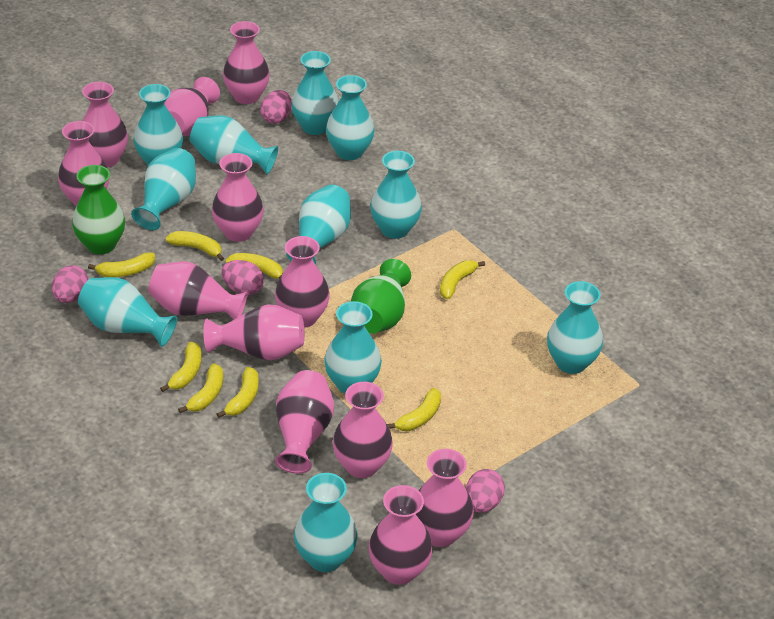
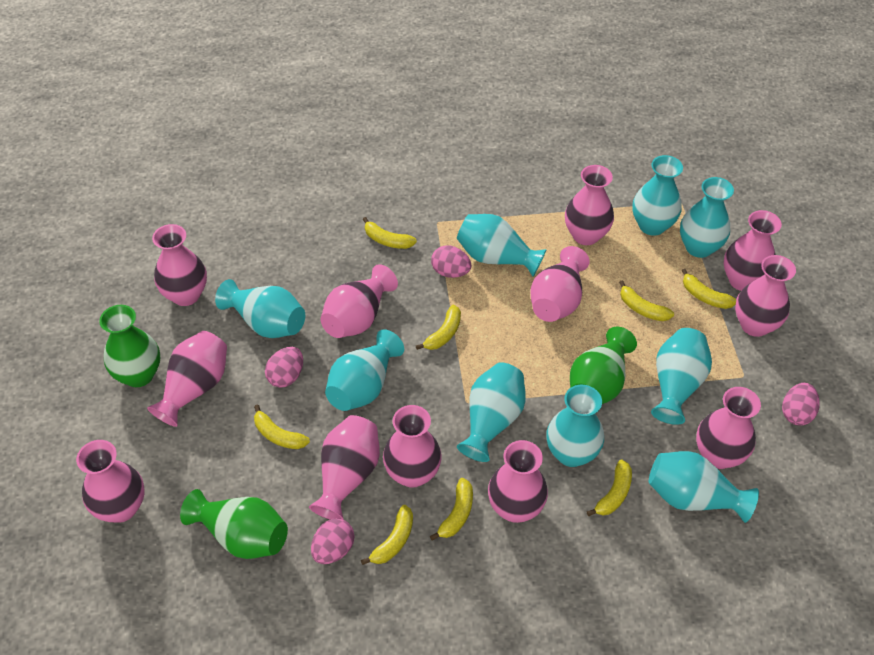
green vase: [72,165,125,254] [351,259,411,334] = 2 -> [99,305,160,387] [180,489,288,559] [570,326,637,404] = 3
turquoise vase: [78,277,177,347] [131,148,196,230] [133,84,183,165] [190,115,278,174] [286,185,351,265] [291,51,339,135] [294,473,358,572] [324,301,382,394] [326,75,375,160] [370,151,422,239] [547,281,603,374] = 11 -> [215,279,305,338] [325,329,404,411] [457,214,547,277] [457,362,526,462] [547,385,604,467] [632,155,683,236] [649,451,759,523] [651,328,712,425] [680,177,734,258] = 9

